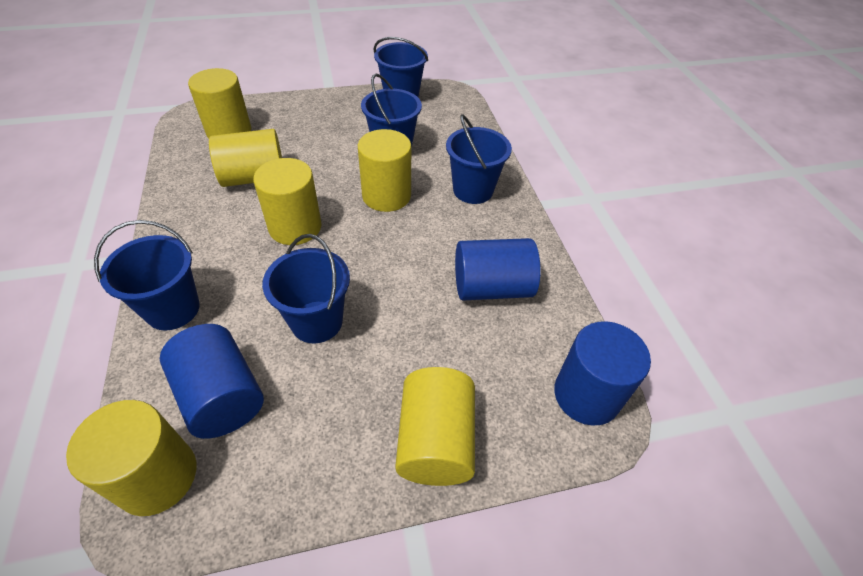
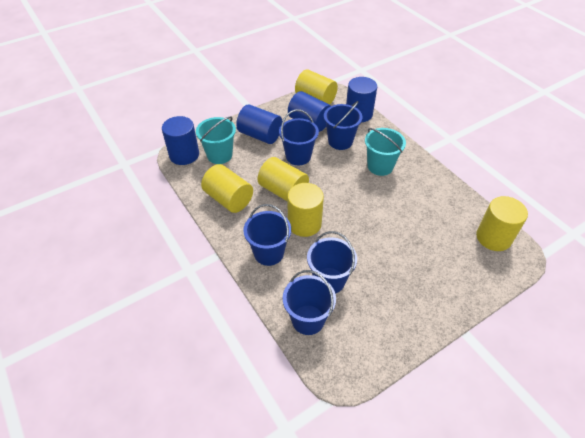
blue cylinder: [160,324,264,439] [455,238,541,300] [554,321,651,426] = 3 -> [162,116,199,165] [236,104,283,144] [288,91,331,132] [346,77,377,122] = 4
turquoise bucket: none = 0 -> [196,116,236,164] [365,128,406,176] = 2
yellow cylinder: [66,400,196,516] [188,68,251,138] [209,129,282,187] [253,158,322,245] [358,129,411,212] [395,367,475,486] = 6 -> [201,164,253,213] [258,157,309,202] [287,183,324,237] [295,69,338,105] [476,196,528,251] = 5

